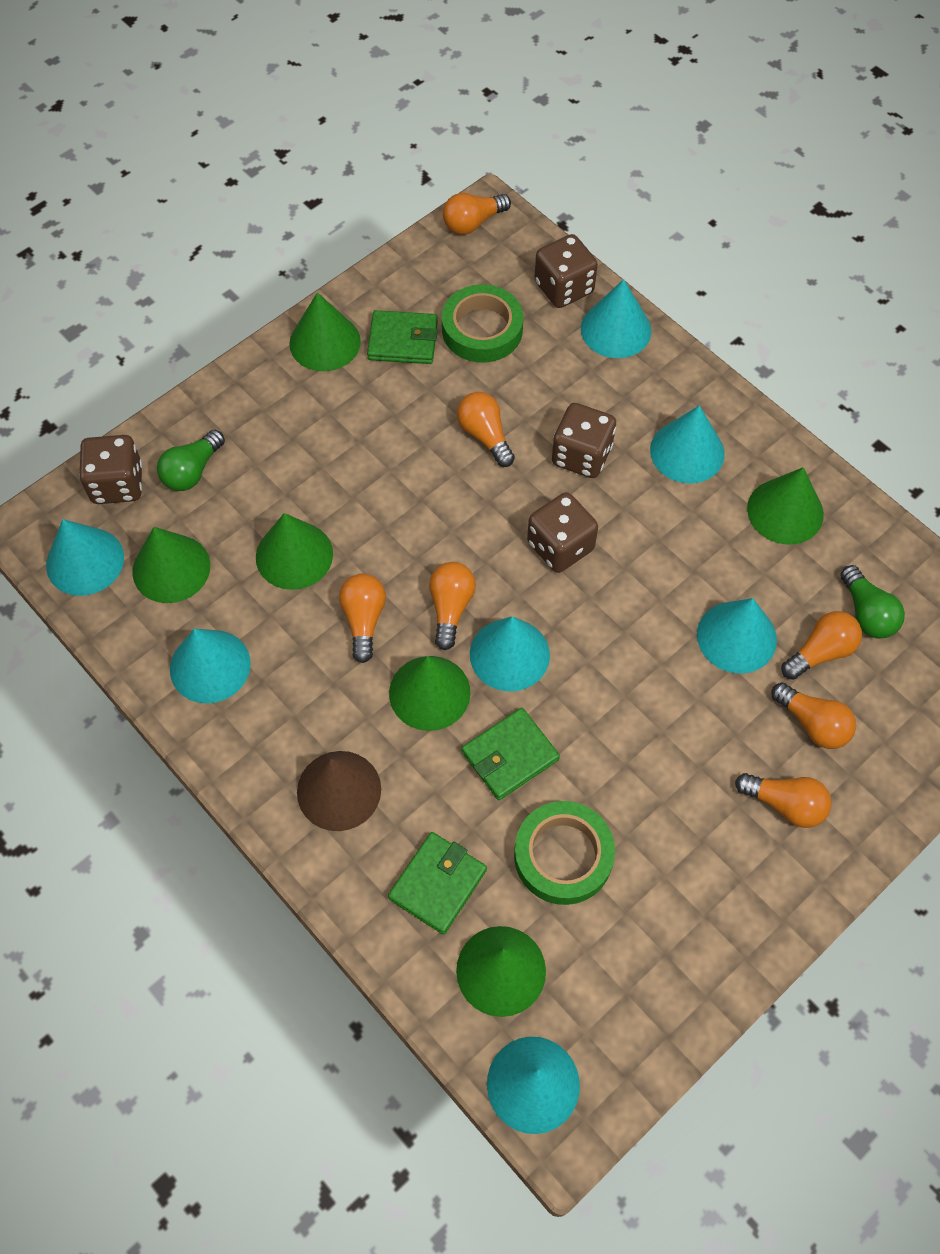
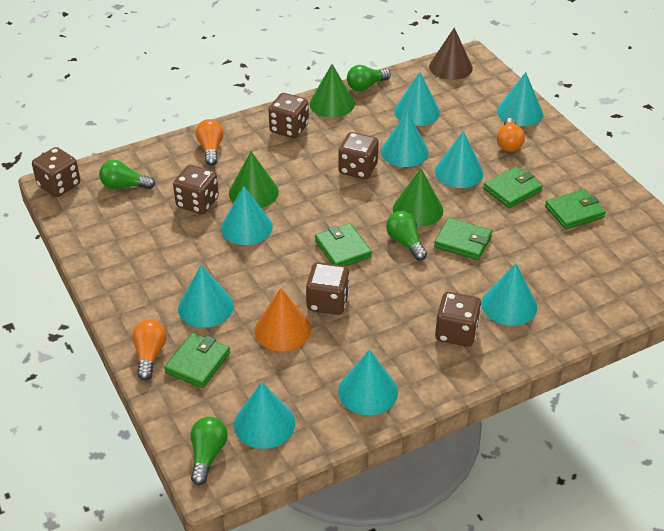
brown dice: [79,435,142,504] [527,492,598,573] [534,234,598,308] [552,403,616,478] = 4 -> [32,147,80,197] [173,165,219,214] [268,93,309,138] [306,262,350,315] [338,132,379,179] [435,292,481,347] = 6
green cone: [132,527,210,603] [256,513,333,590] [289,292,361,371] [389,656,471,731] [456,926,546,1017] [747,467,824,545] = 6 -> [229,151,279,208] [309,64,355,118] [393,168,443,227] = 3
green light bulb: [157,430,225,491] [840,565,905,639] = 2 -> [99,160,155,189] [191,417,228,485] [347,65,391,91] [386,211,427,261] = 4
green tape: [442,284,523,363] [514,801,615,905] = 2 -> none = 0
green wallet: [367,310,438,364] [388,832,487,934] [462,708,560,800] = 3 -> [164,333,230,388] [315,223,372,266] [434,218,492,260] [483,167,543,208] [545,189,606,229] = 5
orange cone: none = 0 -> [255,288,311,351] = 1
orange light bulb: [339,574,386,663] [429,562,476,650] [443,193,511,235] [457,392,515,467] [735,773,832,828] [771,682,856,749] [782,611,862,680] = 7 -> [132,319,167,380] [196,119,224,166] [497,118,525,152] = 3
turquoise cone: [46,519,124,596] [170,629,251,704] [470,616,550,691] [487,1037,580,1134] [581,279,652,358] [650,405,725,484] [697,598,777,674] = 7 -> [178,265,234,328] [221,186,273,245] [234,382,295,449] [338,349,398,415] [381,111,429,167] [394,72,440,126] [435,131,484,188] [481,263,537,326] [497,72,543,126] = 9

